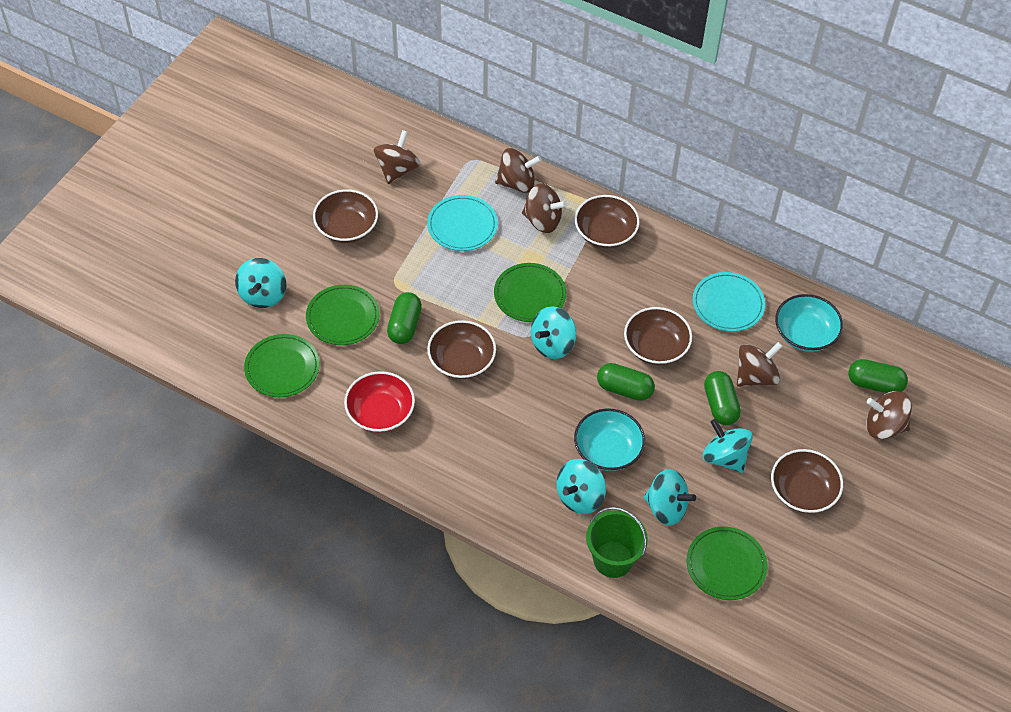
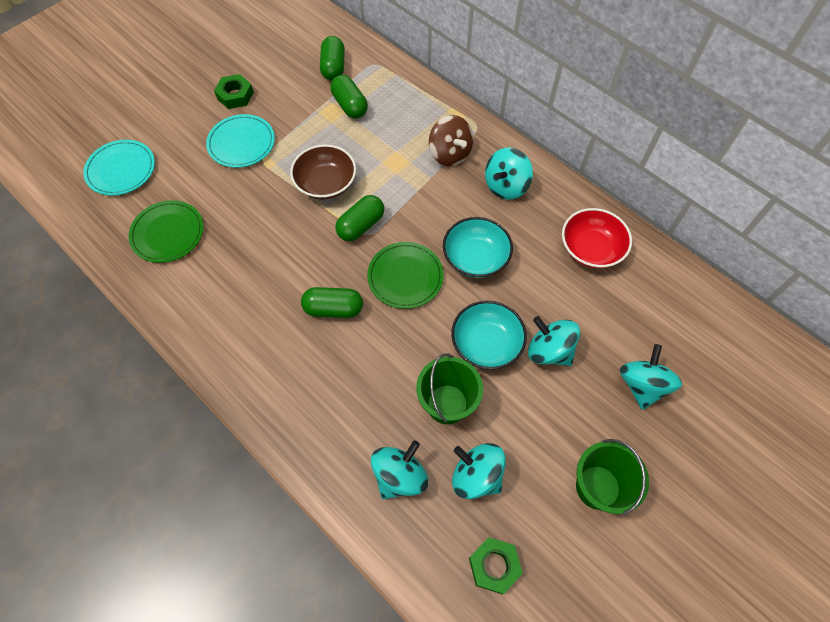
brown bowl: [313,189,378,243] [427,320,496,379] [575,195,640,248] [624,307,692,365] [771,449,843,513] = 5 -> [290,144,356,200] = 1
brown spinning top: [374,130,420,184] [495,148,542,193] [522,184,567,233] [737,342,783,387] [866,391,912,439] = 5 -> [429,115,473,166] = 1
green bucket: [586,507,648,578] = 1 -> [416,353,483,424] [576,439,649,515] = 2
green nut: none = 0 -> [214,74,254,109] [469,537,523,594] = 2
green plate: [244,334,320,397] [306,285,379,345] [494,263,566,322] [687,527,767,600] = 4 -> [128,200,203,263] [367,242,444,309] = 2

